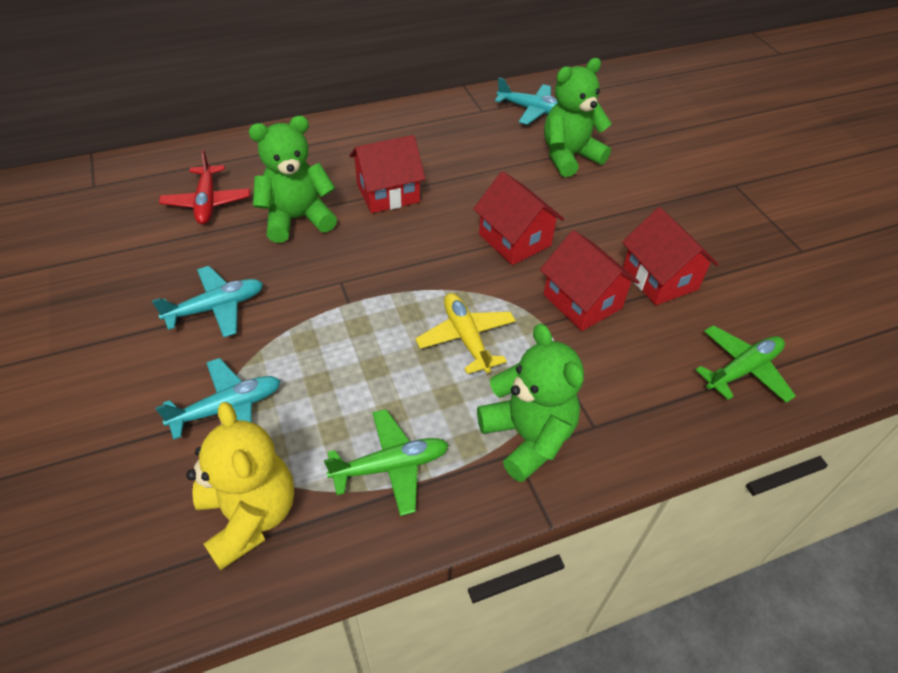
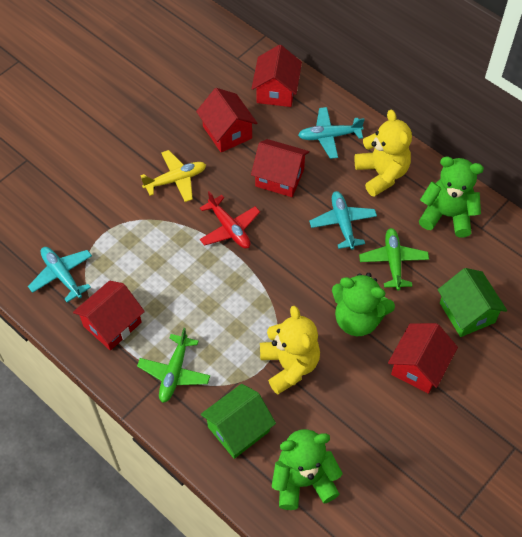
green house: none = 0 -> [201,384,276,459] [438,268,507,337] = 2
red house: [349,135,425,213] [473,171,564,265] [540,230,639,331] [622,207,719,305] = 4 -> [73,281,145,350] [196,88,258,153] [251,45,302,107] [251,139,309,197] [388,323,458,394] = 5
yellow teddy bear: [186,402,294,571] = 1 -> [260,306,320,395] [354,110,412,197] = 2

